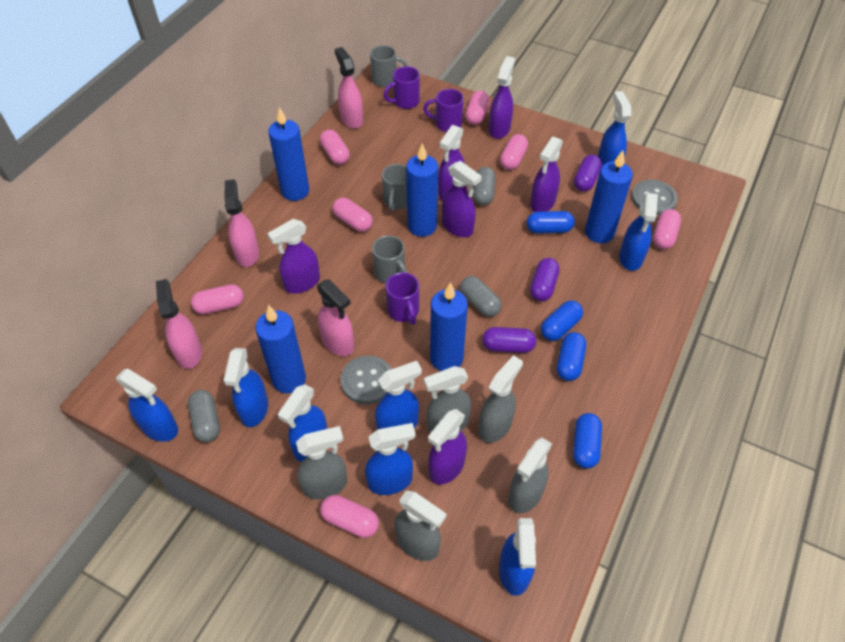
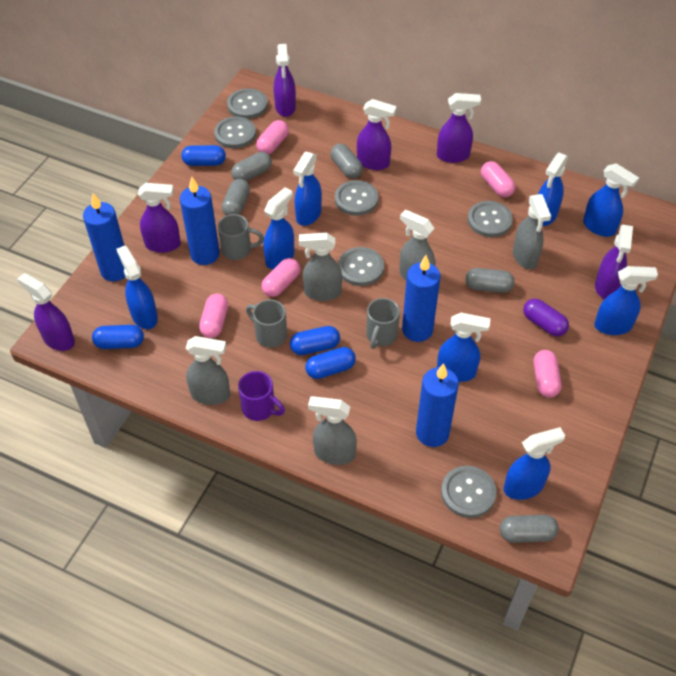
blue candle: [255,305,306,393] [268,107,309,201] [406,143,438,237] [430,282,468,371] [585,150,633,243] = 5 -> [83,194,125,281] [180,177,220,265] [402,255,441,342] [416,363,459,447] = 4
grey button: [340,356,391,404] [631,180,678,215] = 2 -> [214,116,256,149] [227,88,268,119] [335,180,379,216] [338,247,384,286] [441,466,496,518] [467,201,513,237] = 6
grey capsule: [188,390,220,442] [460,276,502,317] [473,167,496,206] = 3 -> [222,179,250,216] [231,152,272,181] [330,144,363,179] [465,268,515,293] [500,515,559,543] = 5
pink capsule: [191,284,244,315] [320,130,350,165] [320,495,379,538] [333,198,373,232] [465,91,489,125] [500,134,528,170] [653,209,681,249] = 7 -> [199,294,228,338] [256,120,289,154] [262,258,300,297] [481,161,515,197] [534,350,562,398] = 5
pink spray bottle: [156,279,202,369] [224,179,259,267] [317,279,354,356] [334,47,363,129] = 4 -> none = 0
purple capsule: [482,327,536,353] [530,258,559,301] [574,155,602,192] = 3 -> [523,299,569,337] = 1
purple mug: [383,66,420,109] [386,272,419,325] [423,89,464,132] = 3 -> [238,371,285,421] = 1

